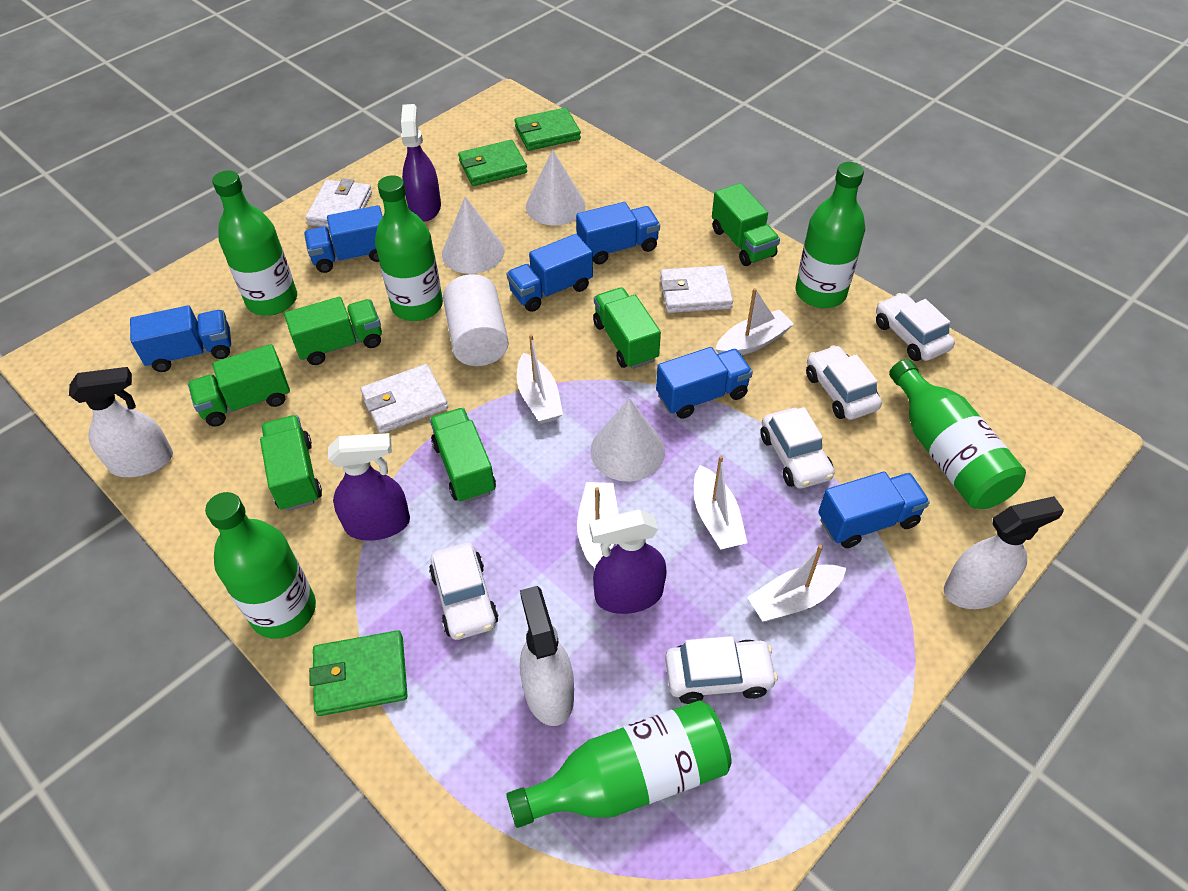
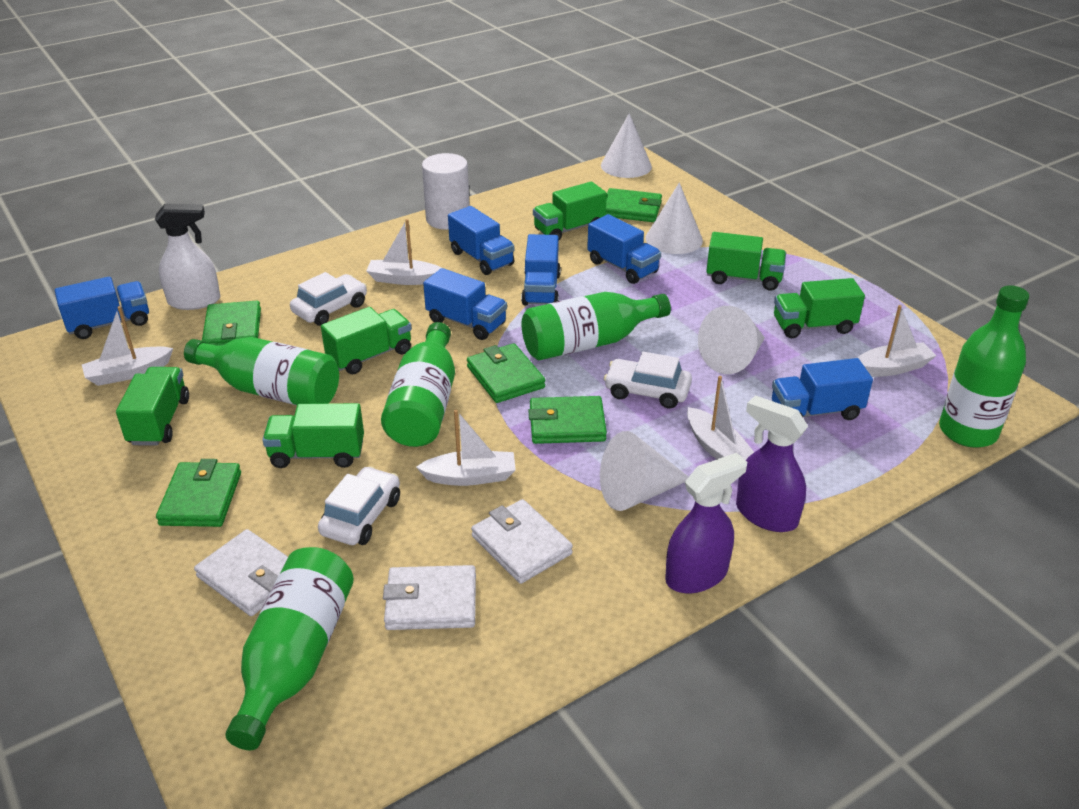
green bottle: [205,492,316,639] [212,170,297,316] [375,175,443,321] [506,700,731,828] [796,162,865,308] [889,359,1026,509] = 6 -> [184,337,339,405] [226,547,354,750] [381,322,455,447] [522,292,671,360] [939,285,1029,448] = 5
green wallet: [309,630,407,716] [458,140,527,186] [515,108,581,151] = 3 -> [156,459,241,527] [202,301,261,346] [467,343,545,403] [528,396,607,444] [606,188,662,222] = 5
purple spray bottle: [328,433,410,541] [401,104,441,222] [589,509,667,614] = 3 -> [665,453,747,594] [736,395,808,532] = 2
white car: [429,543,498,640] [665,636,778,704] [760,407,835,489] [806,345,882,420] [876,293,955,361] = 5 -> [290,272,367,326] [318,466,400,545] [604,352,692,409] = 3
white cone: [442,197,504,274] [526,150,586,226] [590,398,665,482] = 3 -> [600,431,689,511] [601,113,652,178] [646,183,703,254] [698,306,765,374] = 4
white spray bottle: [69,367,173,477] [520,586,574,726] [944,496,1064,609] = 3 -> [155,204,221,310] = 1

